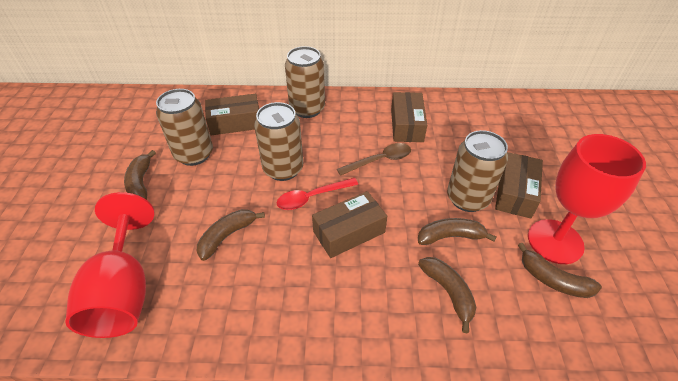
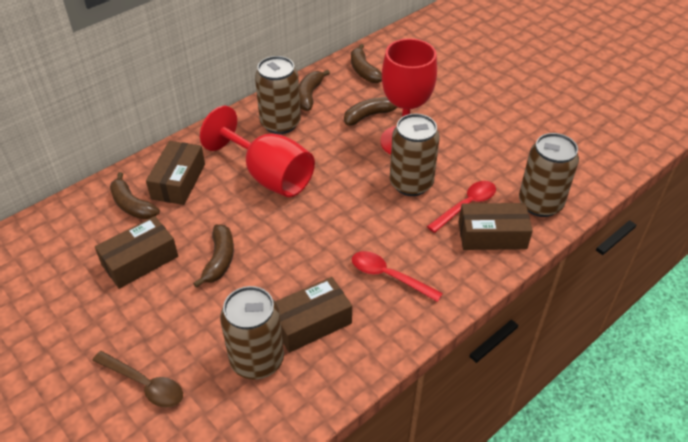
red spoon: [276,178,358,210] = 1 -> [352,251,443,302] [427,181,496,233] = 2

